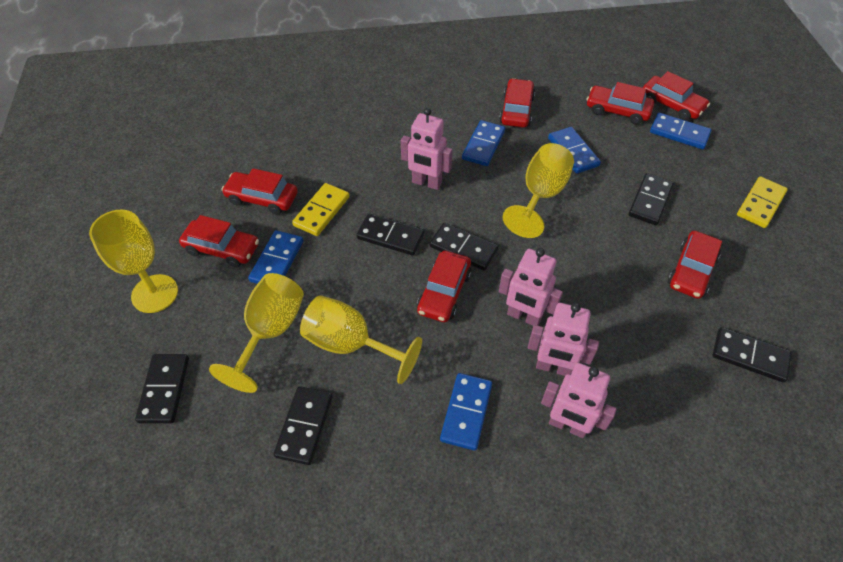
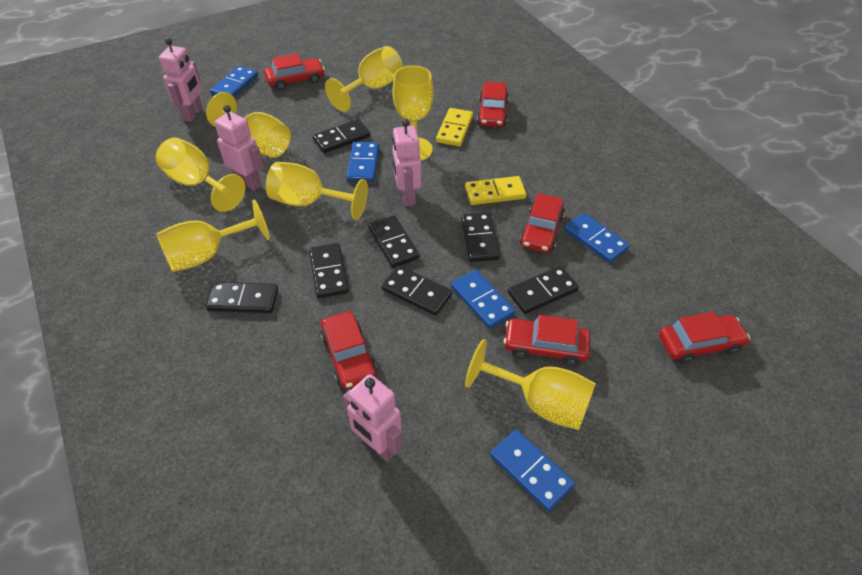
black domino: [135,354,189,423] [274,386,333,465] [356,214,424,255] [430,223,498,271] [628,173,674,225] [712,327,792,383] = 6 -> [206,282,278,313] [309,243,349,298] [312,119,370,153] [368,215,420,268] [381,266,452,316] [461,212,500,262] [508,266,579,314] = 7
red car: [179,215,259,267] [222,168,298,215] [417,251,471,322] [499,78,535,128] [586,82,654,125] [643,71,710,121] [668,231,722,299] = 7 -> [264,53,325,90] [321,312,377,389] [477,82,509,127] [504,315,590,366] [520,193,565,253] [659,312,750,364] = 6
yellow goblet: [89,210,178,313] [209,273,304,393] [300,295,422,384] [503,143,574,238] = 4 -> [155,138,245,212] [156,200,270,272] [206,92,291,158] [266,162,368,220] [325,46,403,112] [392,65,434,161] [465,339,596,430] = 7

